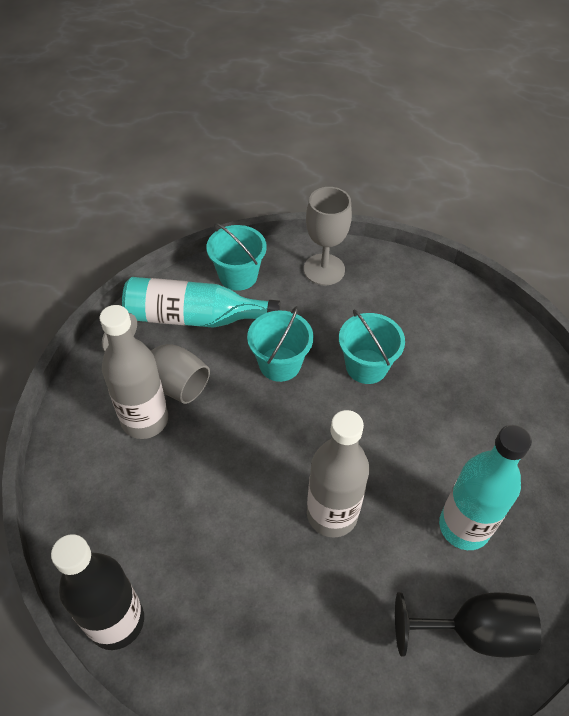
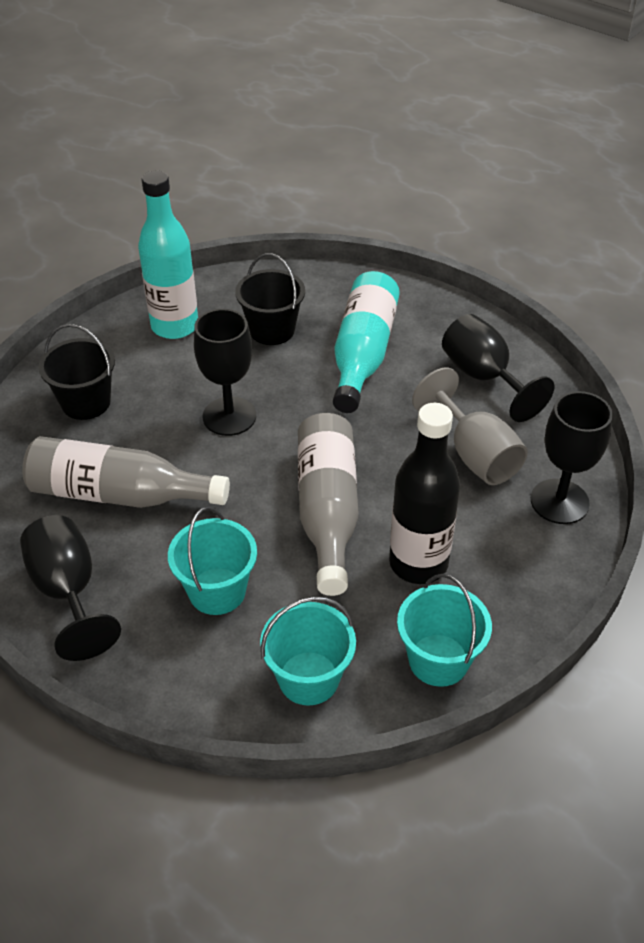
black bucket: none = 0 -> [39,324,115,420] [235,253,305,345] = 2
black goblet: [395,592,541,657] = 1 -> [20,515,121,661] [194,309,256,436] [442,314,554,422] [531,391,613,524] = 4
grey goblet: [102,313,210,404] [304,187,352,285] = 2 -> [412,368,528,485] = 1

